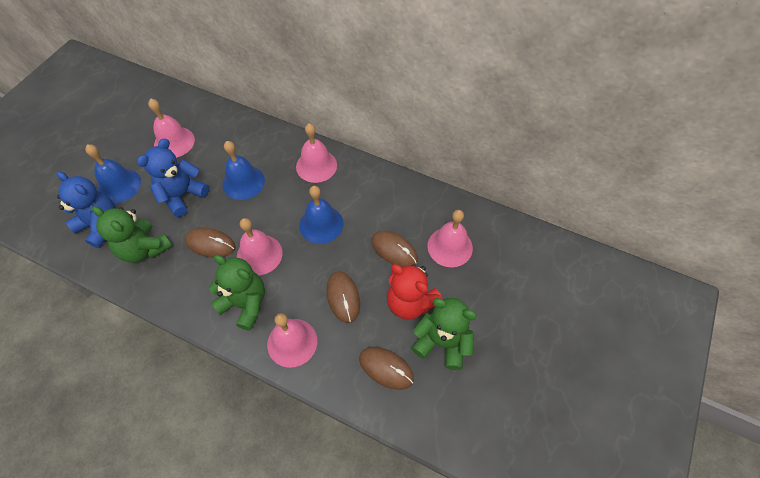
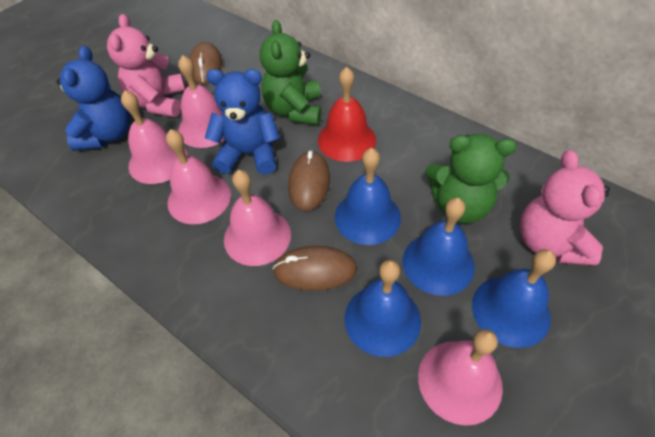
blue bell: [85,144,141,203] [223,141,265,200] [299,186,344,244] = 3 -> [335,148,401,245] [344,260,421,357] [403,198,475,296] [472,249,556,348] = 4
brown mouse: [185,228,236,258] [327,271,360,323] [359,347,414,390] [371,231,418,267] = 4 -> [189,42,222,85] [273,246,357,291] [288,150,330,211] = 3
green teddy bear: [92,206,172,263] [209,255,265,331] [411,298,477,370] = 3 -> [260,20,322,125] [425,134,517,224] = 2
pink teddy bear: none = 0 -> [107,14,186,117] [520,150,610,265] = 2
red bell: none = 0 -> [318,67,376,162] = 1
red teddy bear: [387,264,443,320] = 1 -> none = 0

